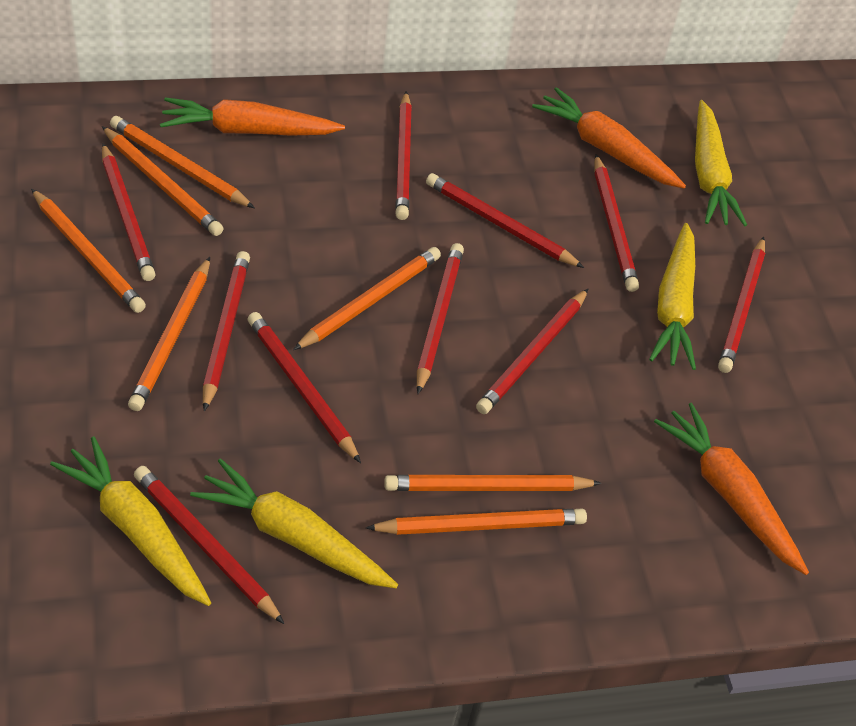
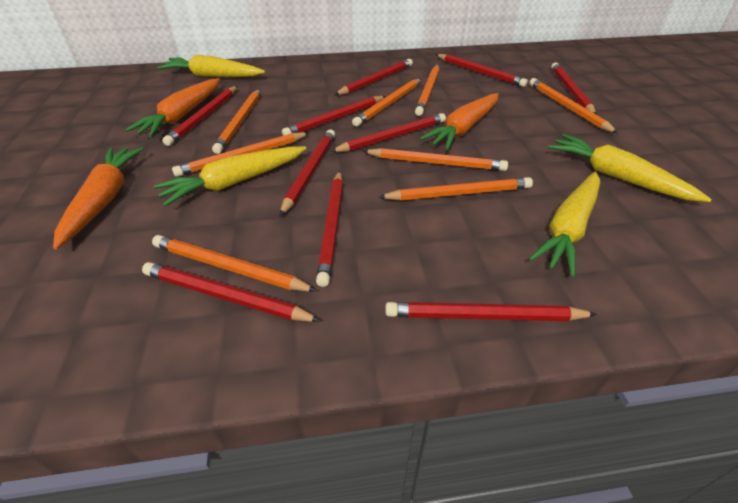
orange pencil: [31,189,146,313] [102,126,224,236] [110,116,255,208] [128,257,210,411] [293,247,441,350] [366,509,587,535] [384,475,601,491] = 7 -> [152,235,317,292] [172,132,309,177] [212,89,260,154] [352,79,421,127] [363,148,508,171] [379,177,533,201] [415,65,439,116] [529,78,618,133] = 8

